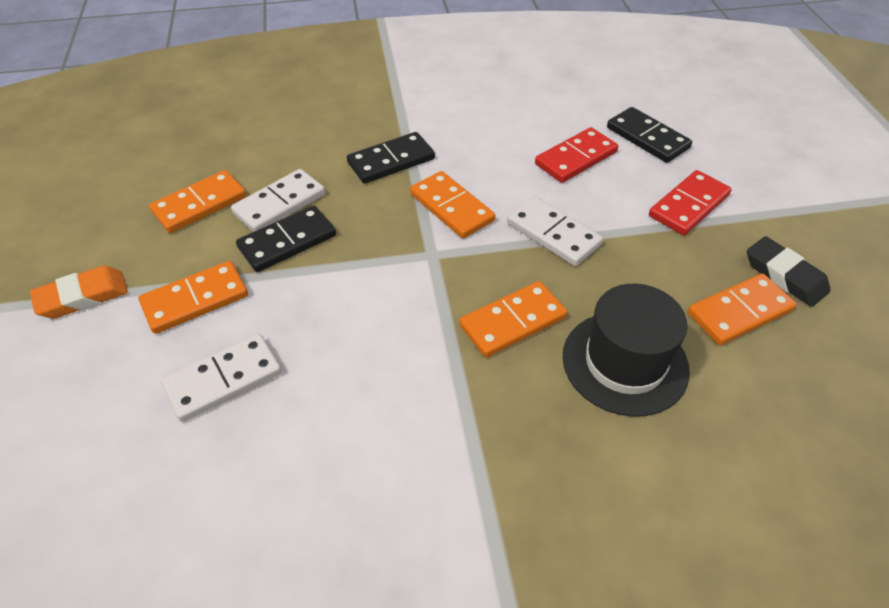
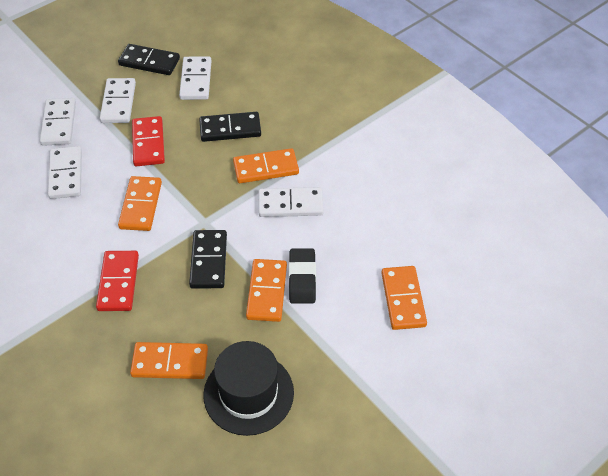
orange eraser: [30,266,128,319] = 1 -> none = 0
white domino: [161,334,282,422] [231,169,325,232] [507,196,603,266] = 3 -> [40,98,76,146] [48,146,82,199] [100,78,136,123] [179,56,211,100] [259,187,324,217] = 5

